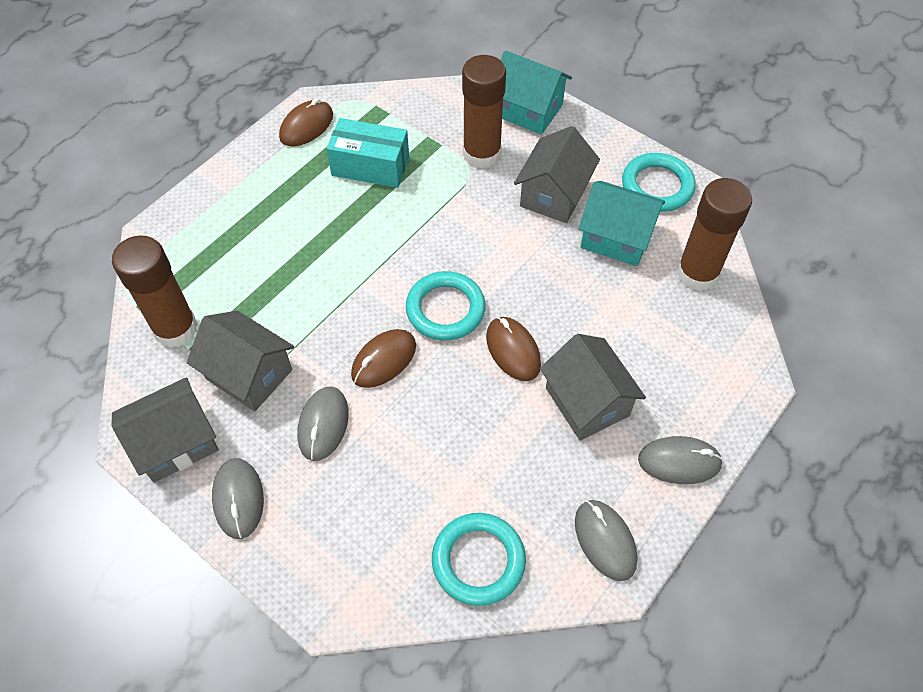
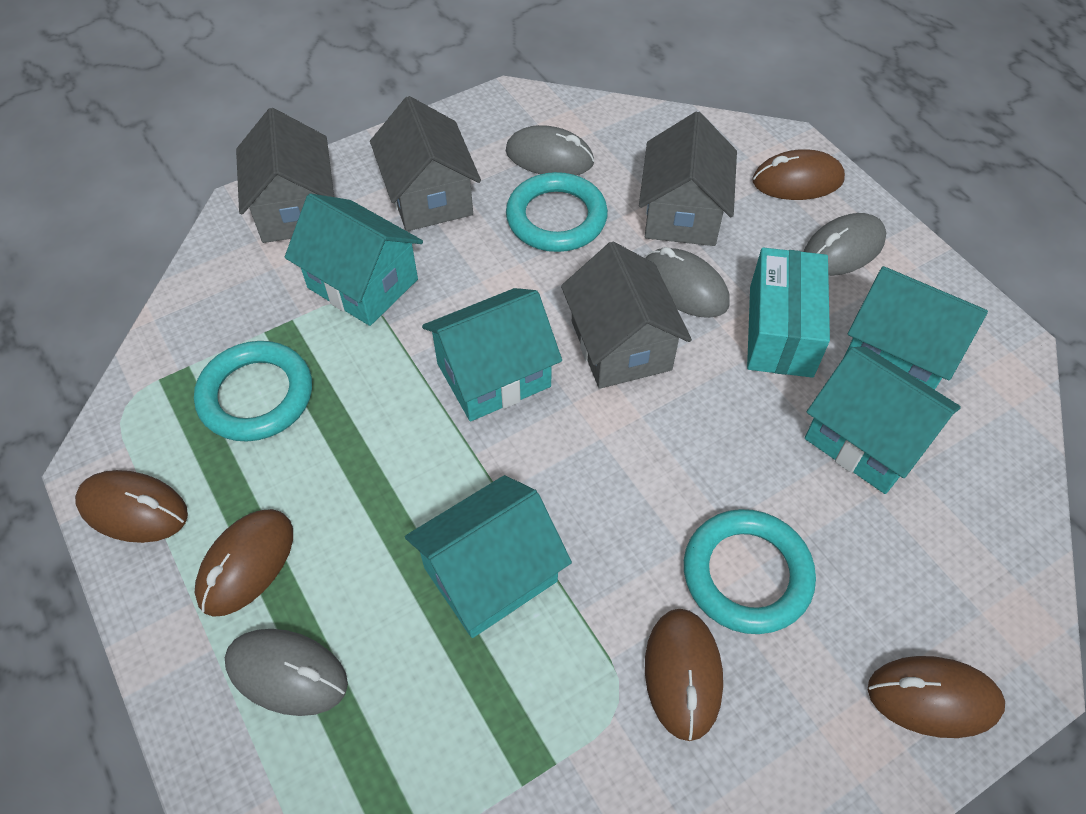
brown glue stick: [112,235,198,348] [462,55,506,169] [676,178,752,291] = 3 -> none = 0
brown mouse: [279,98,333,147] [351,329,416,388] [486,317,541,381] = 3 -> [75,470,188,543] [195,509,293,617] [645,609,723,741] [753,149,845,200] [868,656,1005,738] = 5
turquoise house: [501,51,572,135] [579,181,665,266] = 2 -> [285,193,423,326] [405,475,572,638] [422,288,562,421] [805,347,961,494] [845,266,988,390] = 5

